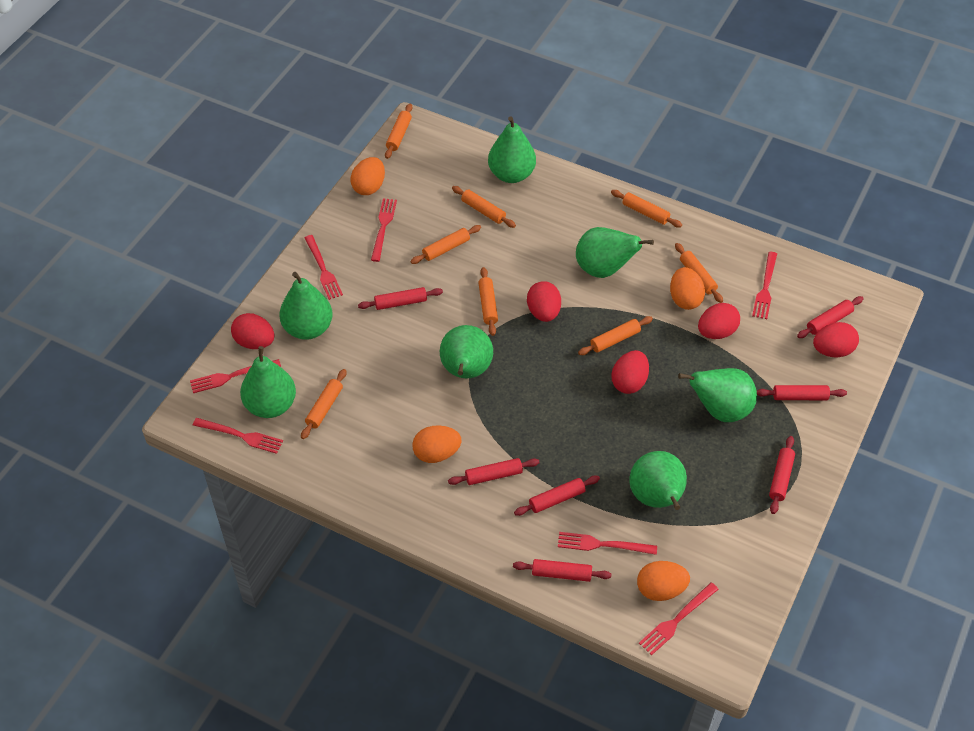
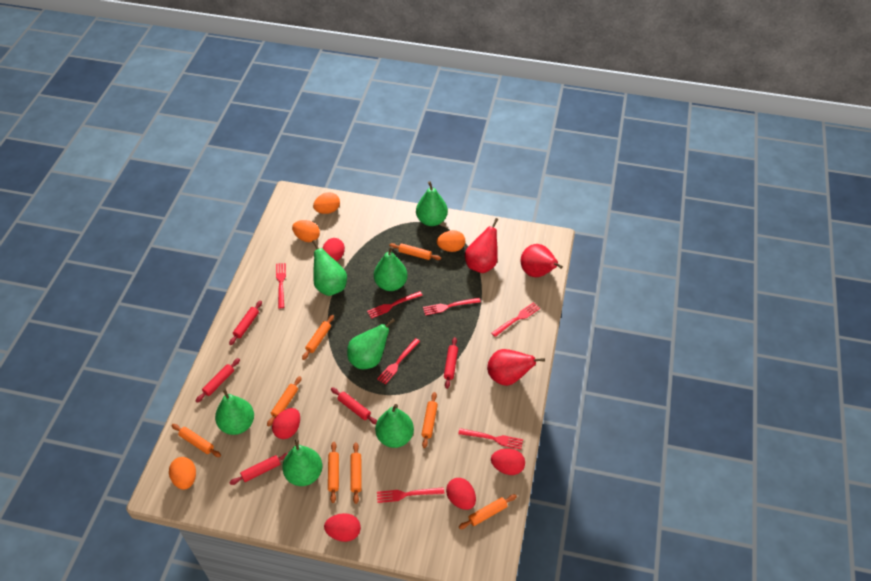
red pear: none = 0 -> [465,218,498,273] [487,349,545,386] [520,244,563,277] = 3
red rolling pin: [358,287,443,310] [448,458,540,485] [513,559,612,582] [514,476,600,516] [757,385,847,400] [769,436,795,514] [797,296,863,338] = 7 -> [196,358,240,403] [229,300,262,345] [229,453,288,485] [331,388,377,424] [444,337,458,389] = 5

